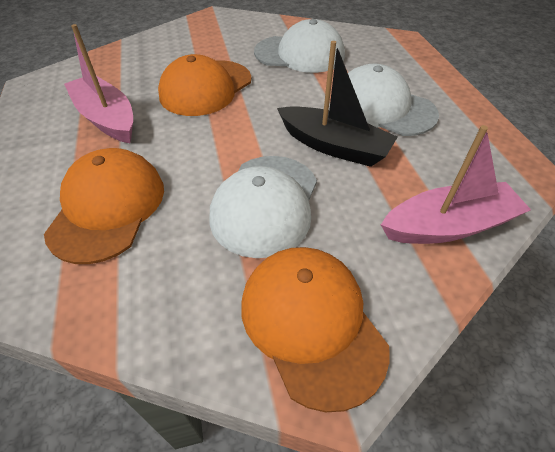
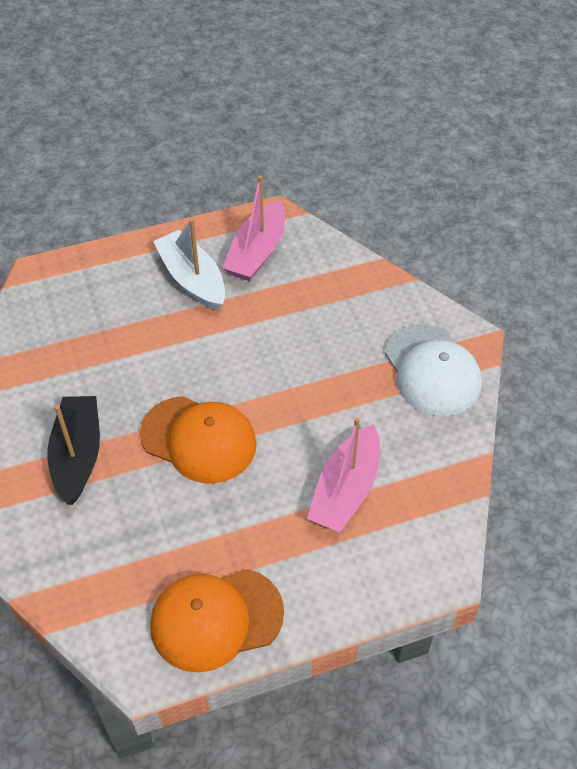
orange cap: [44,148,164,264] [158,54,251,116] [241,247,390,412] = 3 -> [140,396,257,484] [150,569,284,673] = 2
white boat: none = 0 -> [153,219,225,311] = 1
white cap: [210,156,317,258] [254,19,345,73] [348,64,439,136] = 3 -> [385,324,482,416] = 1

